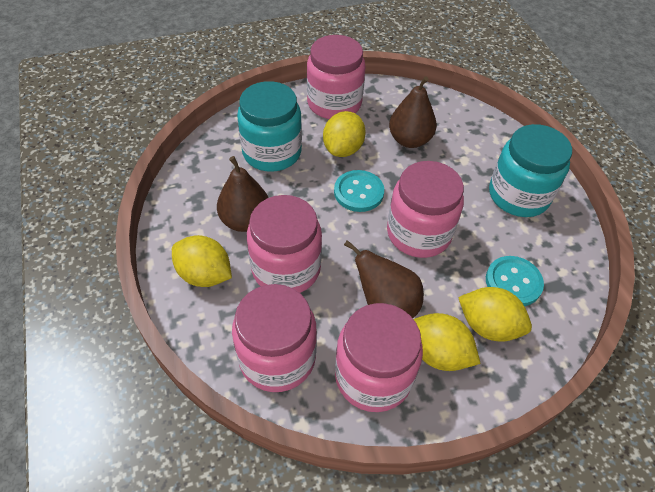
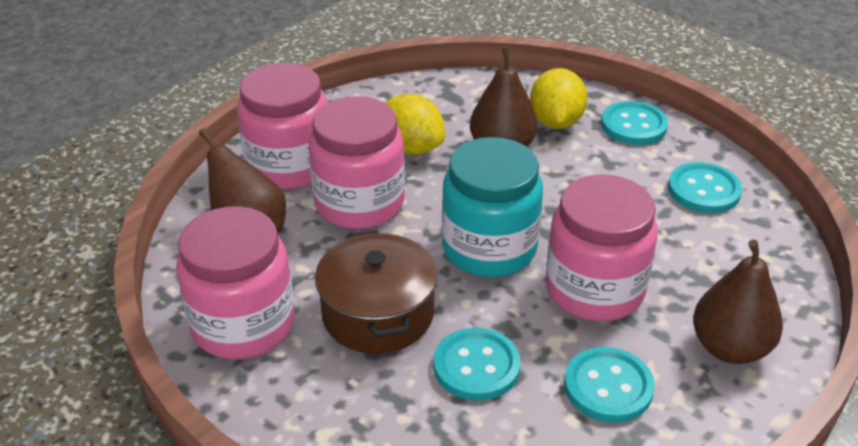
brown pot: none = 0 -> [315,230,438,354] = 1
pink jar: [232,284,317,392] [247,195,322,293] [307,35,365,119] [335,303,423,412] [387,161,464,258] = 5 -> [176,206,295,359] [237,63,327,190] [309,96,405,229] [545,174,658,321] = 4
turquoise button: [334,170,384,212] [486,256,544,306] = 2 -> [434,328,521,401] [564,347,655,423] [601,101,668,145] [668,162,742,213] = 4
turquoise jar: [237,81,302,172] [489,124,572,217] = 2 -> [442,137,543,277] = 1
yellow lemon: [172,235,232,287] [323,111,366,157] [413,313,481,371] [458,287,532,342] = 4 -> [386,94,445,155] [530,68,588,129] = 2

